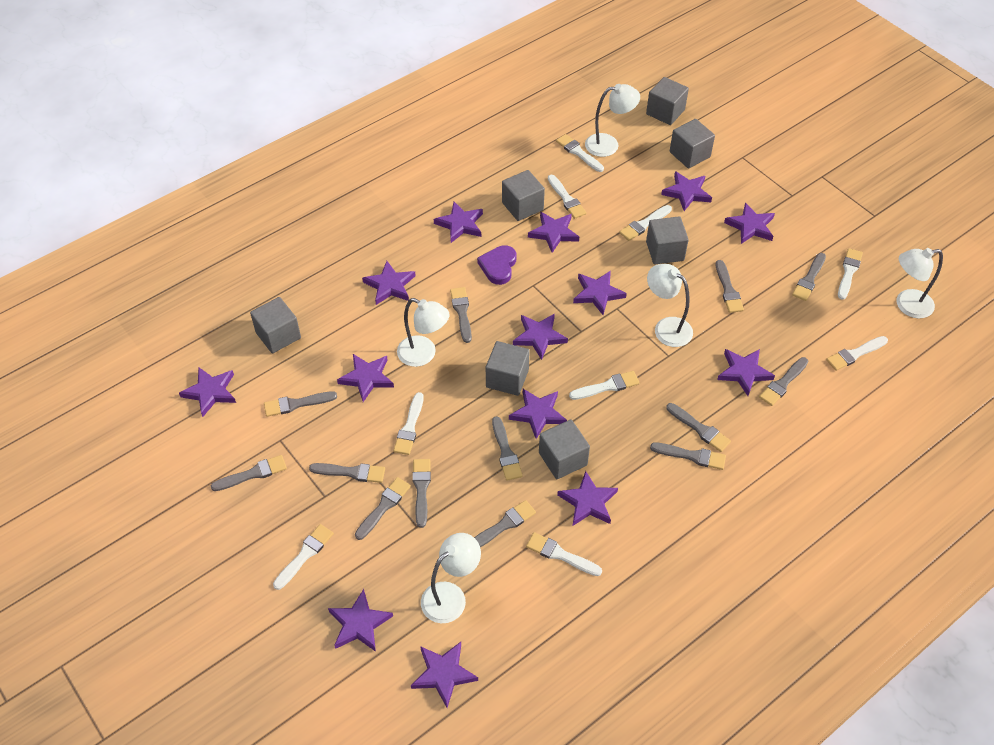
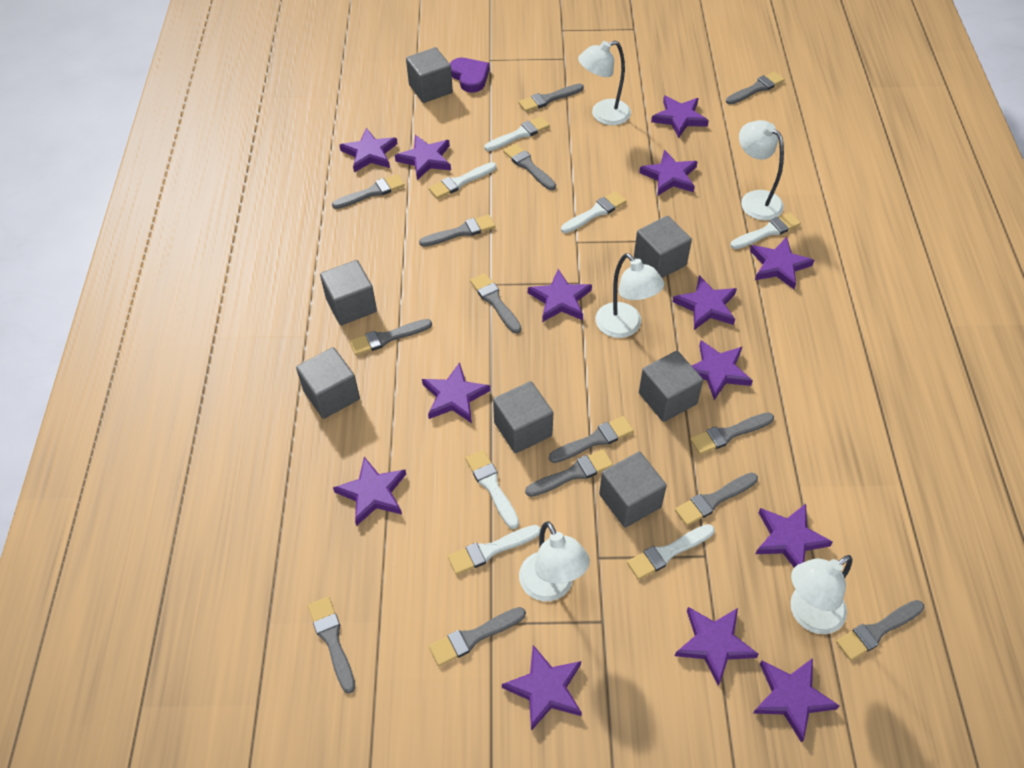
grey brush: [211,455,287,491] [264,391,337,417] [309,463,385,483] [355,477,411,540] [412,459,431,528] [450,287,472,343] [474,500,536,547] [492,416,523,481] [650,442,726,470] [666,403,731,452] [716,260,744,313] [759,357,808,406] [792,253,826,301] = 13 -> [308,597,355,693] [332,174,405,209] [349,319,432,355] [419,215,495,247] [429,607,526,666] [470,273,522,334] [503,143,556,190] [519,84,584,112] [525,449,613,497] [549,416,634,463] [675,472,758,526] [690,412,774,454] [726,71,785,105] [836,600,924,661] = 14
white brush: [273,524,334,590] [393,392,424,455] [526,532,602,576] [548,175,586,219] [556,134,604,172] [569,371,639,400] [619,205,672,241] [826,336,888,371] [838,248,863,300] = 9 -> [429,162,497,199] [448,525,541,575] [466,450,519,529] [484,116,550,151] [561,191,627,233] [627,524,715,580] [731,212,801,249] = 7

